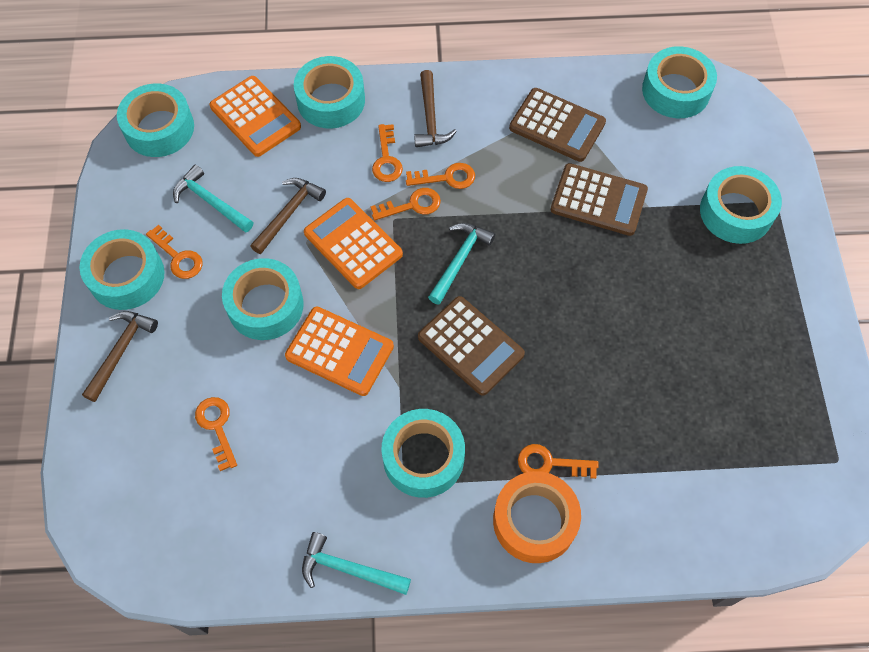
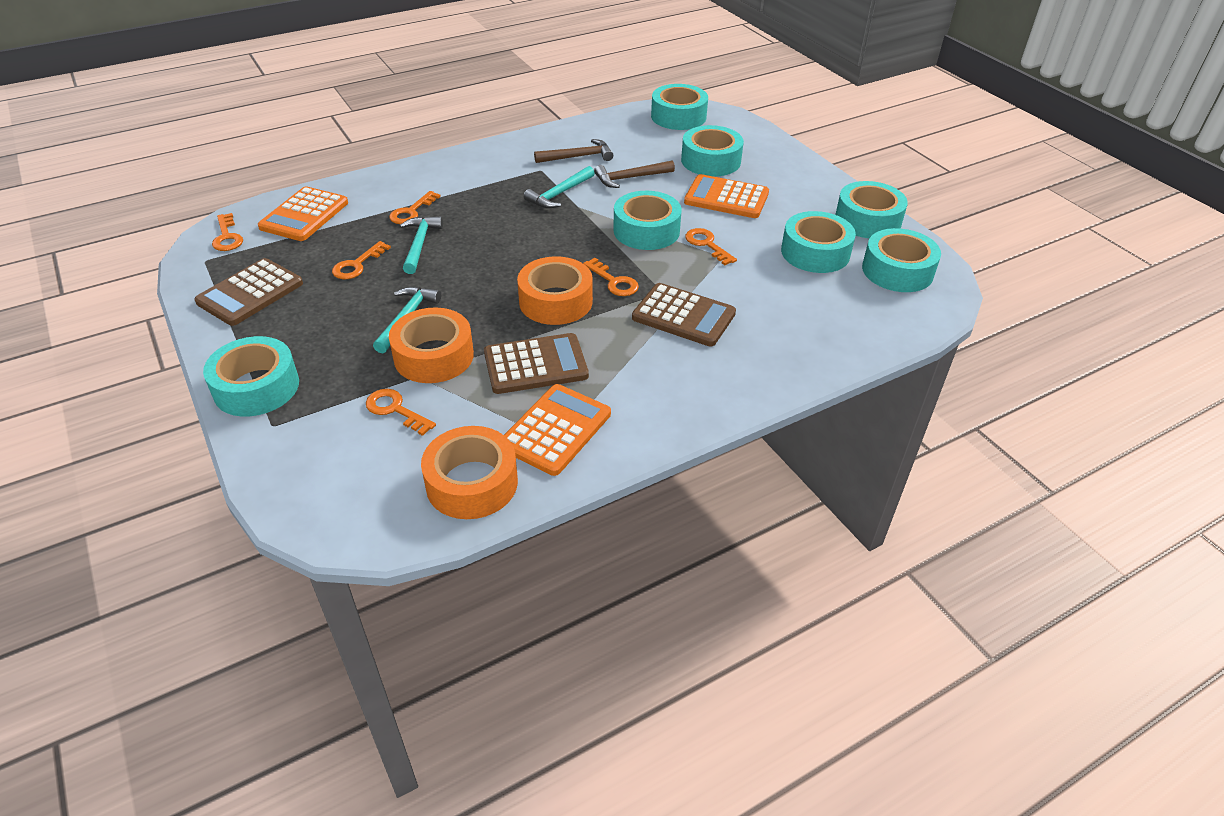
brown hammer: [82,311,158,402] [250,178,326,254] [414,70,457,147] = 3 -> [534,139,613,163] [594,161,675,188] = 2
orange tape: [493,471,581,563] = 1 -> [389,307,474,383] [421,426,518,519] [517,256,593,325] = 3

